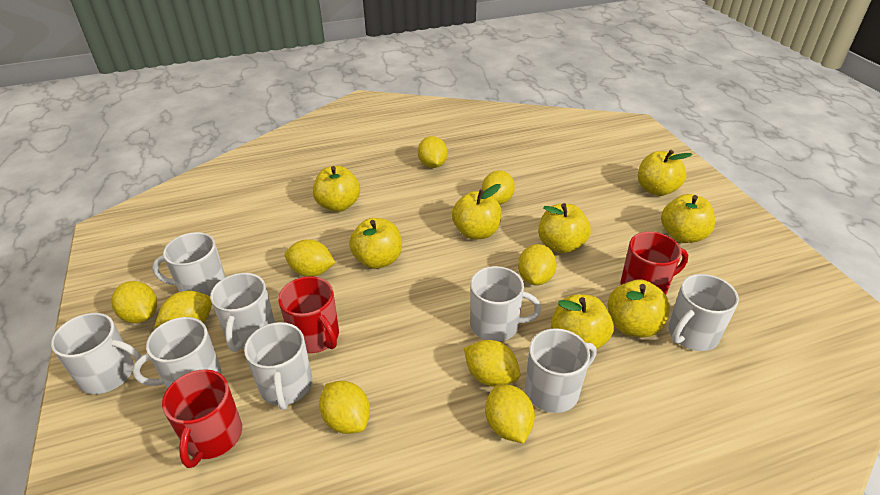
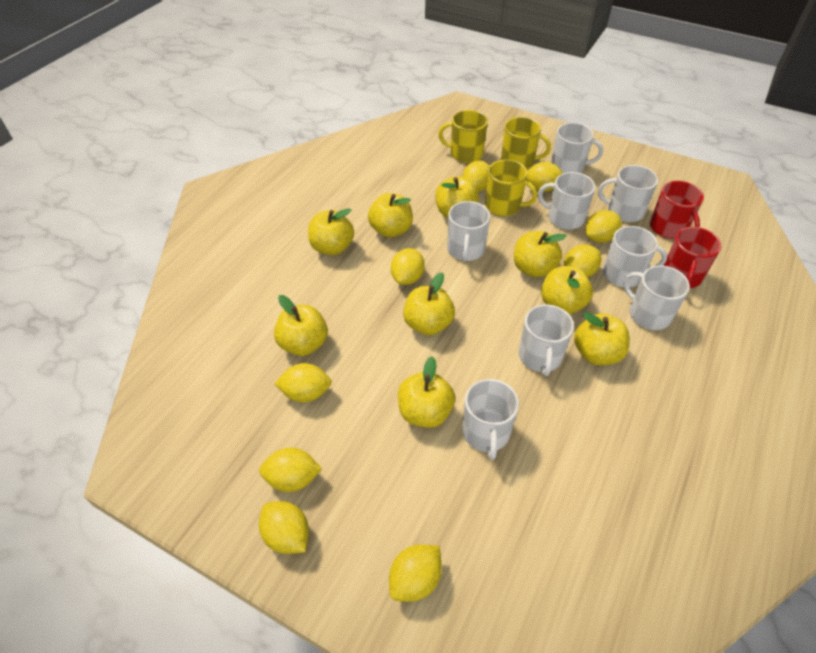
red mug: [162,369,242,468] [278,276,339,353] [620,232,688,295] = 3 -> [650,181,704,239] [663,227,722,288] = 2
yellow apple: [312,166,360,212] [349,218,402,269] [452,184,502,240] [538,203,591,253] [551,294,614,352] [608,279,670,337] [638,150,692,196] [661,194,715,243] = 8 -> [274,295,328,356] [308,208,354,255] [368,193,413,238] [398,356,455,428] [403,272,455,335] [435,176,479,218] [514,231,567,277] [541,266,593,314] [574,312,630,365] = 9
yellow mug: none = 0 -> [438,110,488,163] [485,160,537,216] [501,117,551,169] = 3

